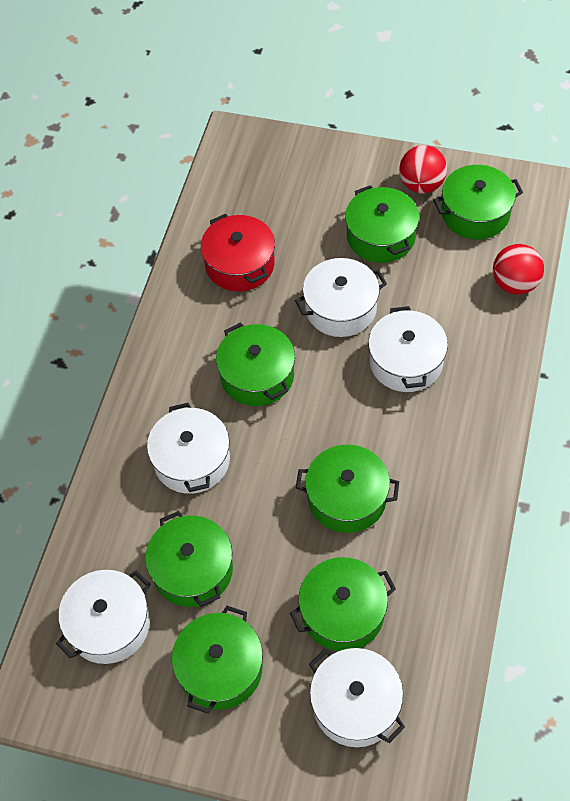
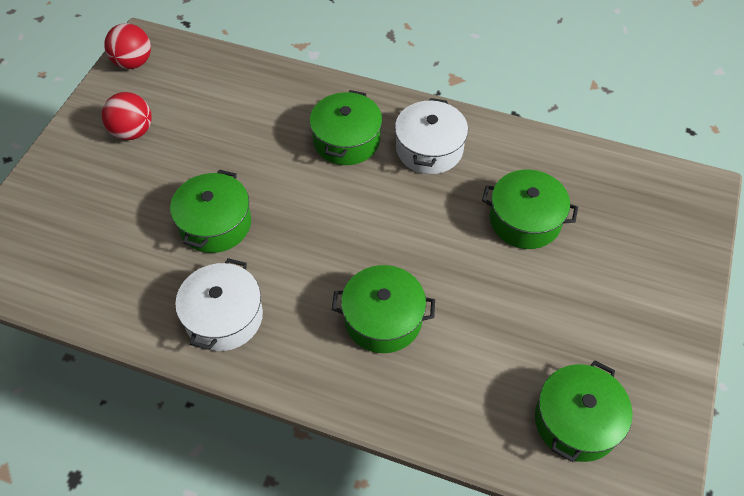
green pot: [145,511,233,607] [172,606,263,714] [216,322,295,406] [290,557,396,651] [296,445,399,533] [345,185,419,263] [434,165,523,239] = 7 -> [170,170,251,253] [310,90,382,165] [332,265,435,353] [482,170,578,249] [535,361,633,462] = 5
red pot: [201,214,275,292] = 1 -> none = 0
white pot: [56,570,151,664] [147,403,230,494] [295,258,387,337] [309,648,405,747] [368,306,448,392] = 5 -> [175,258,263,351] [395,98,468,174] = 2

